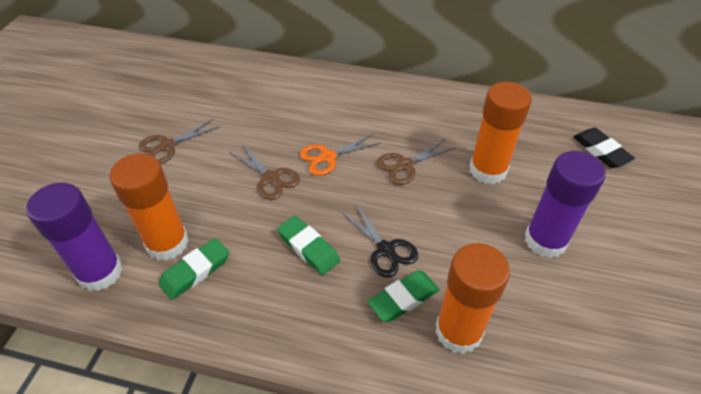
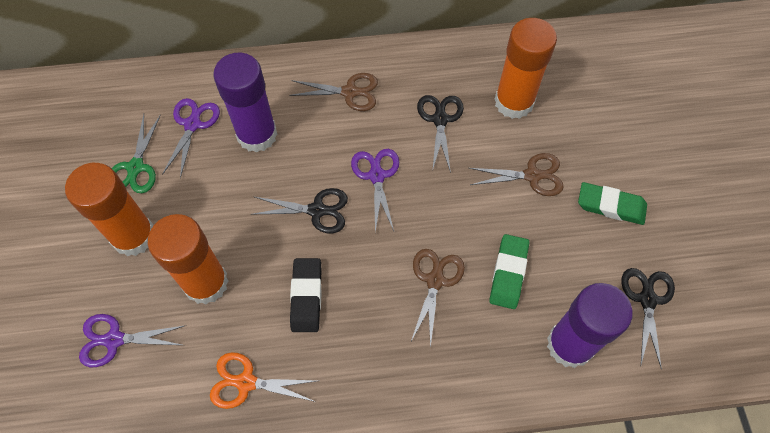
black scissors: [341,203,418,278] = 1 -> [253,188,348,233] [417,95,464,173] [621,268,675,370] = 3
green eraser: [159,238,229,300] [277,216,340,275] [367,270,440,322] = 3 -> [490,234,529,309] [578,182,647,225] = 2
green scissors: none = 0 -> [112,114,161,193] = 1
purple scissors: none = 0 -> [79,314,186,367] [162,98,220,179] [351,149,399,232] = 3

